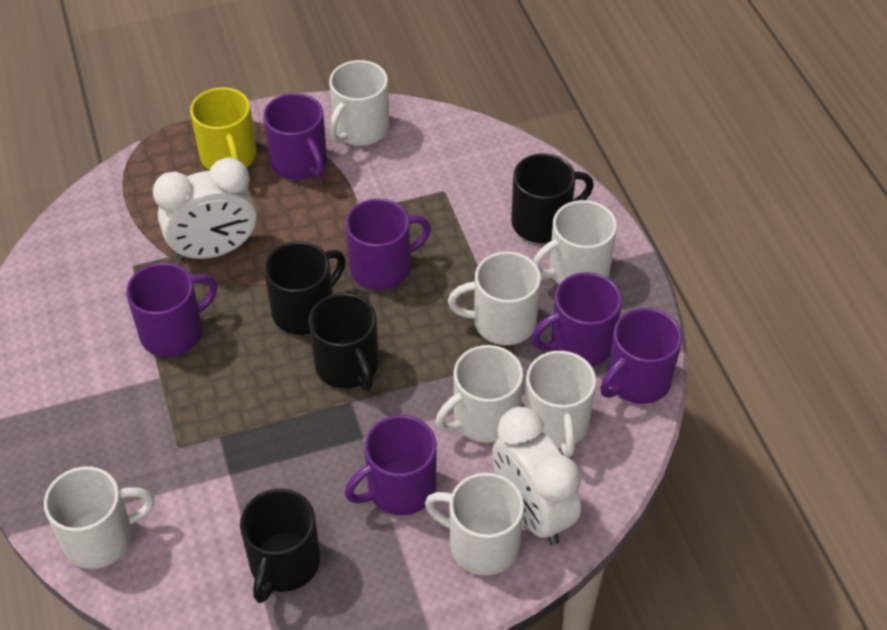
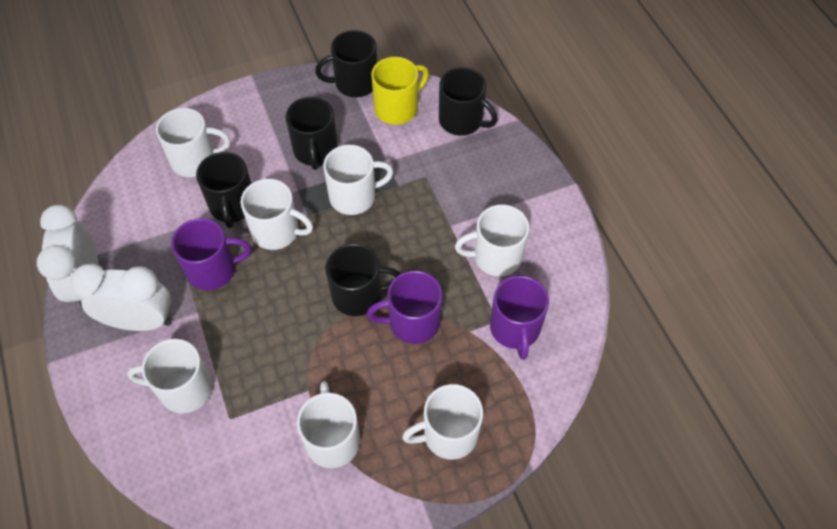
black mug: [240,488,320,603] [264,241,345,335] [309,293,378,391] [511,153,594,243] = 4 -> [196,152,251,228] [285,97,338,170] [315,30,377,97] [325,244,400,316] [439,67,498,136] = 5
purple mug: [126,263,217,357] [263,93,327,180] [345,199,431,290] [345,415,437,515] [531,272,622,366] [600,308,682,404] = 6 -> [171,218,251,291] [367,271,443,344] [490,276,549,360] = 3

